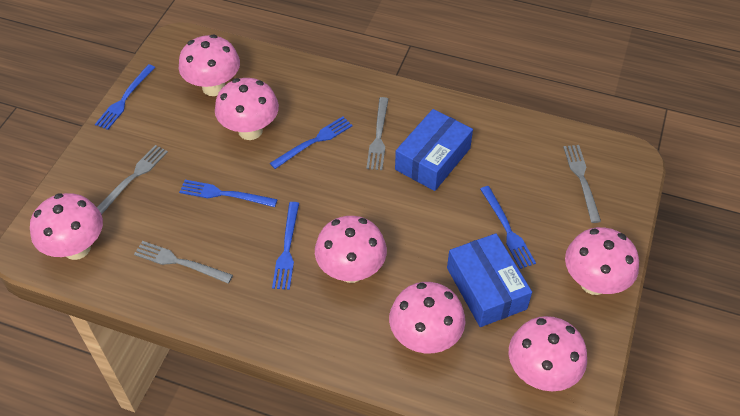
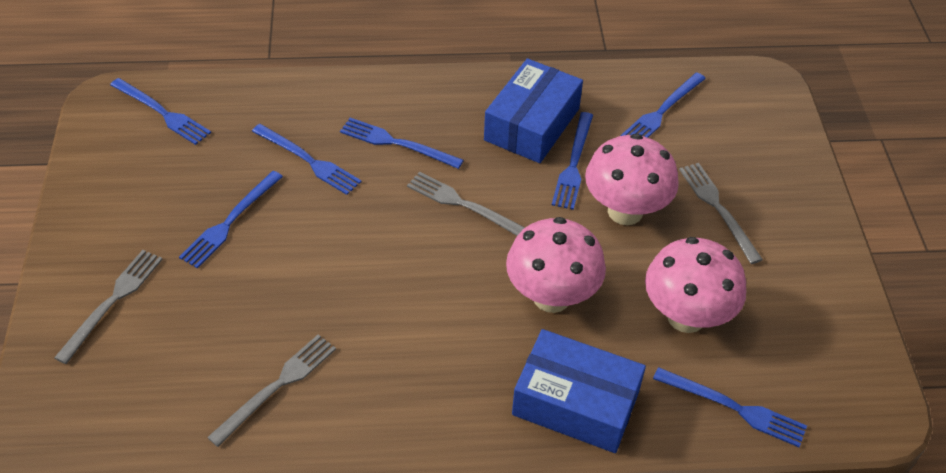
blue fork: [95,64,155,130] [179,180,278,207] [270,117,353,169] [272,202,299,290] [480,186,536,269] = 5 -> [110,78,211,145] [179,171,283,268] [252,124,362,195] [340,118,464,169] [552,112,593,210] [621,72,706,138] [653,367,807,447] = 7
pink mushroom: [30,193,103,260] [179,35,240,96] [215,78,279,140] [315,216,387,283] [389,282,465,353] [509,316,587,391] [565,227,639,295] = 7 -> [506,217,606,313] [585,134,679,225] [645,237,746,333] = 3

